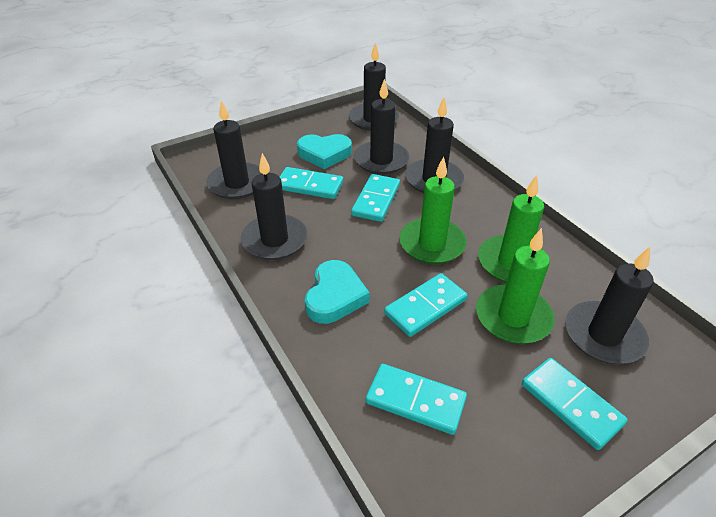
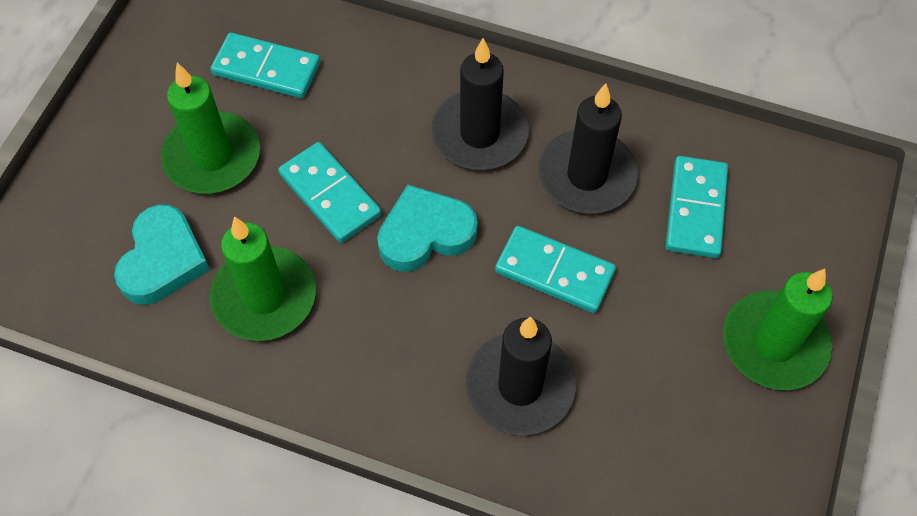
black candle: [206,100,261,199] [241,153,307,260] [349,42,399,131] [354,79,410,175] [405,98,464,193] [566,247,654,364] = 6 -> [431,38,529,170] [466,317,576,435] [538,83,638,214] = 3
turquoise domino: [280,167,343,199] [351,174,400,222] [366,364,467,435] [384,273,468,337] [522,358,628,450] = 5 -> [211,32,320,98] [278,142,382,243] [495,226,616,313] [666,156,728,258] = 4

